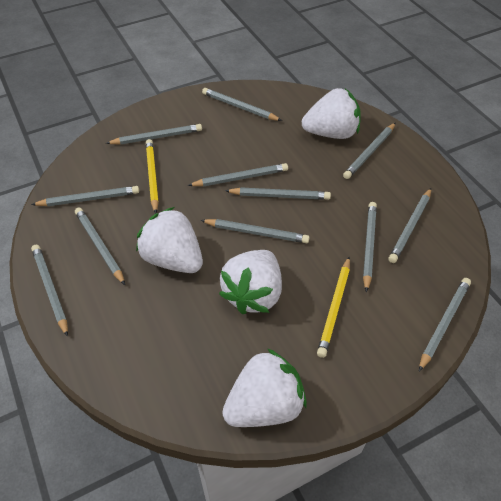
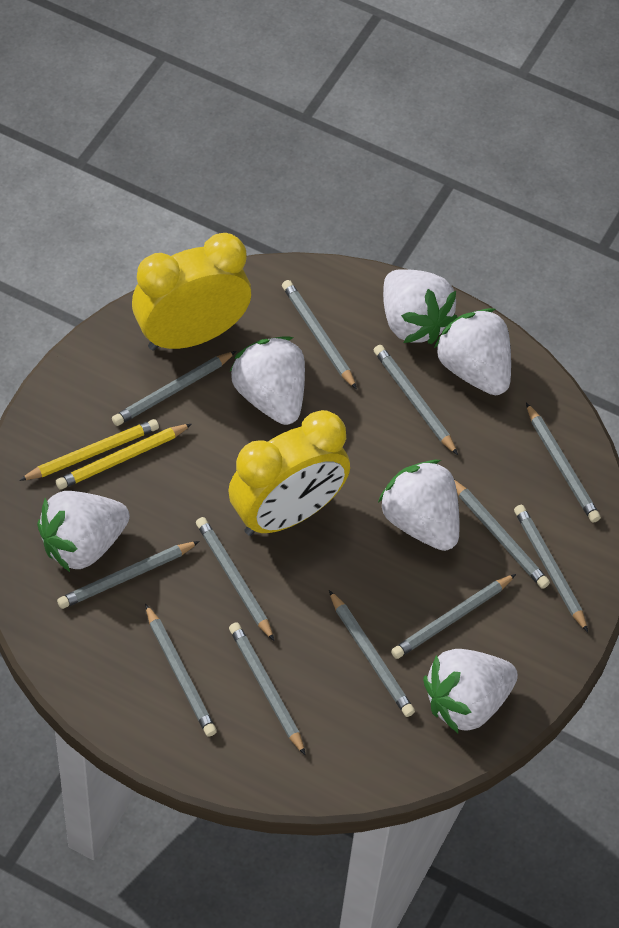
white strawberry: [136,207,203,273] [219,250,282,314] [222,348,307,427] [302,88,360,139] = 4 -> [37,491,130,572] [230,336,305,425] [378,460,460,551] [383,269,457,344] [423,649,518,733] [434,308,511,395] = 6
yellow clock: none = 0 -> [132,233,251,351] [228,410,350,536] = 2

